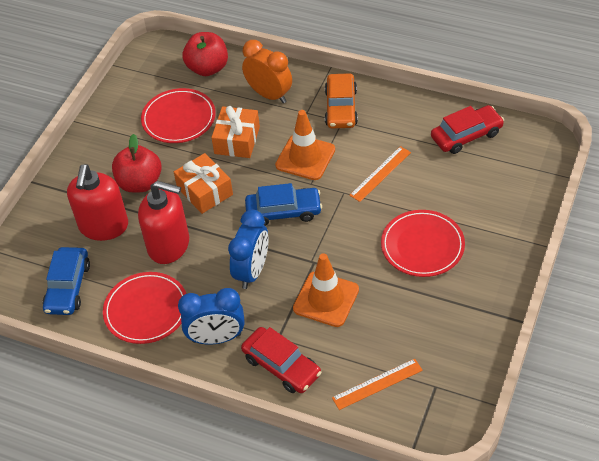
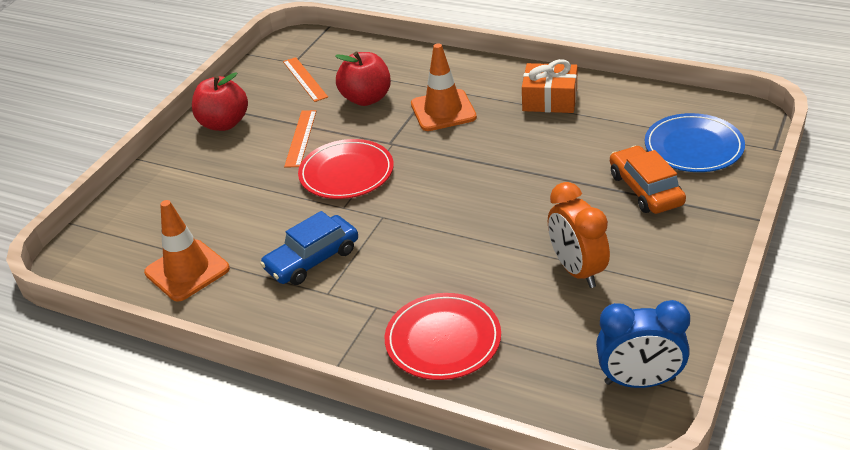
blue car: [43,247,90,315] [245,183,322,226] = 2 -> [260,211,358,285] = 1
blue clock: [178,288,245,345] [228,210,269,289] = 2 -> [596,300,690,388] = 1
blue plate: none = 0 -> [645,113,745,172] = 1
orange gift: [174,153,233,214] [211,106,260,158] = 2 -> [522,59,578,113] = 1
red car: [241,327,321,393] [431,105,504,154] = 2 -> none = 0
red plate: [103,272,186,344] [141,88,216,143] [381,210,465,277] = 3 -> [298,139,394,199] [385,293,501,380] = 2
red soap dispenser: [67,164,128,241] [138,181,189,264] = 2 -> none = 0

